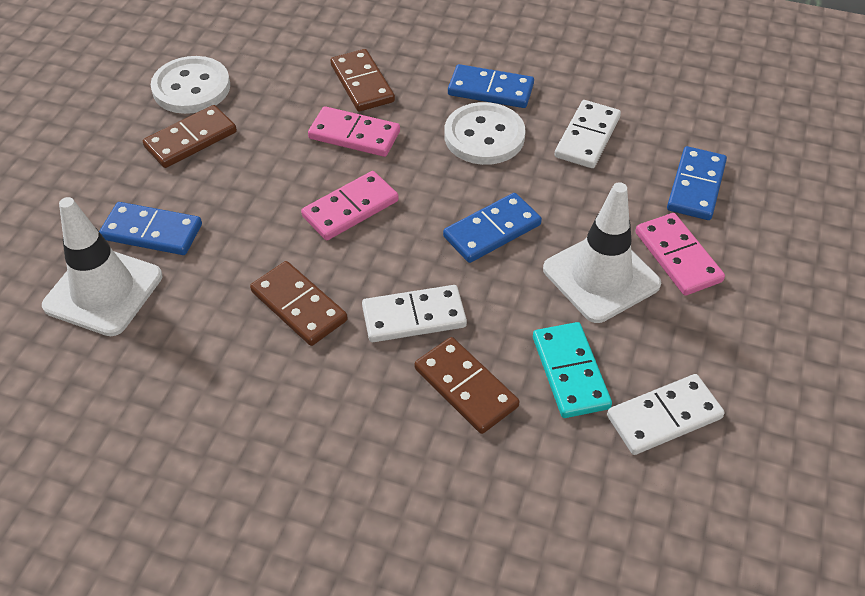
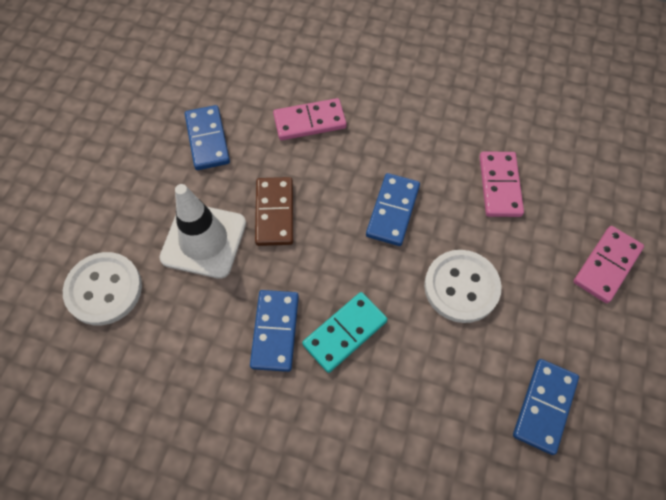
brown domino: [143,105,237,168] [250,261,348,346] [331,49,395,111] [415,337,519,434] = 4 -> [255,177,293,246] = 1
white domino: [362,285,467,342] [554,100,621,168] [607,374,725,455] = 3 -> none = 0
white traffic cone: [42,197,162,336] [543,182,661,323] = 2 -> [159,184,246,279] = 1

